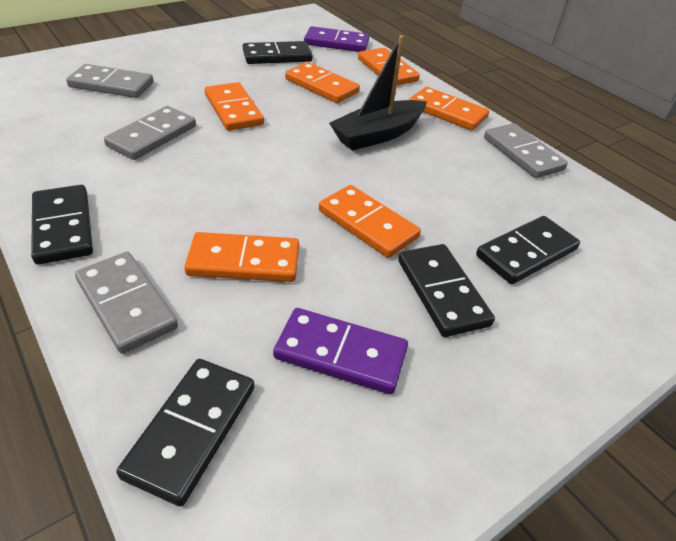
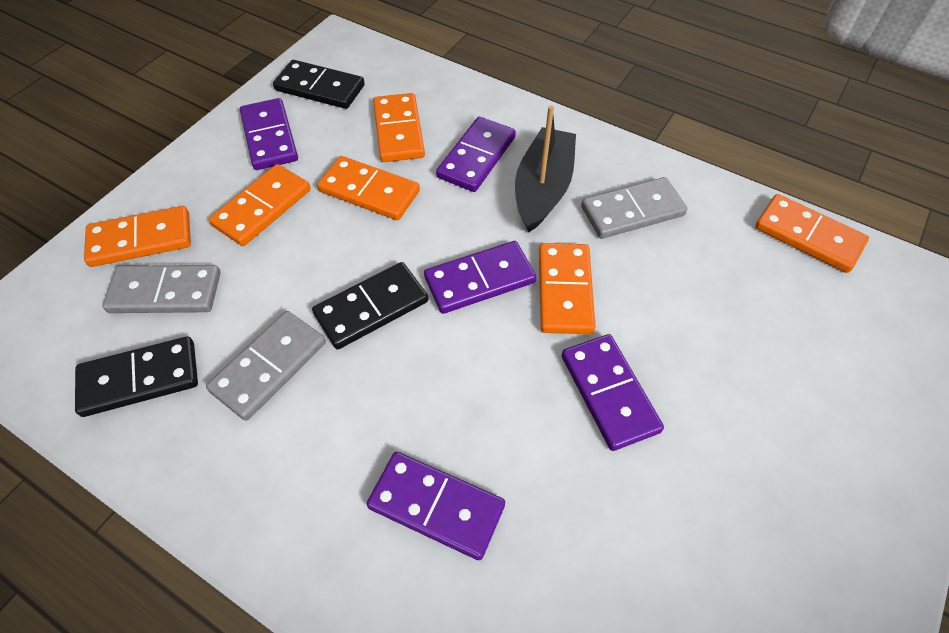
black domino: [31,185,93,265] [117,359,255,507] [243,41,313,64] [398,244,495,337] [476,216,580,284] = 5 -> [75,336,198,417] [273,60,365,109] [312,262,428,349] = 3
grey domino: [66,64,153,98] [75,252,178,354] [104,106,196,160] [484,123,568,178] = 4 -> [102,265,220,313] [206,311,326,421] [581,177,687,239] = 3
purple domino: [273,308,408,394] [304,26,369,52] = 2 -> [240,98,298,170] [367,452,505,560] [424,241,536,314] [436,117,516,192] [562,334,664,451] = 5

